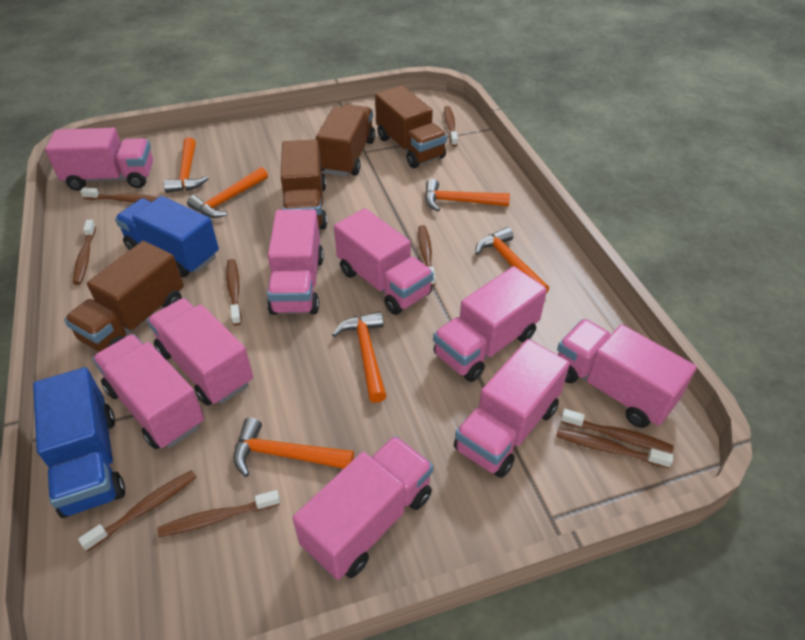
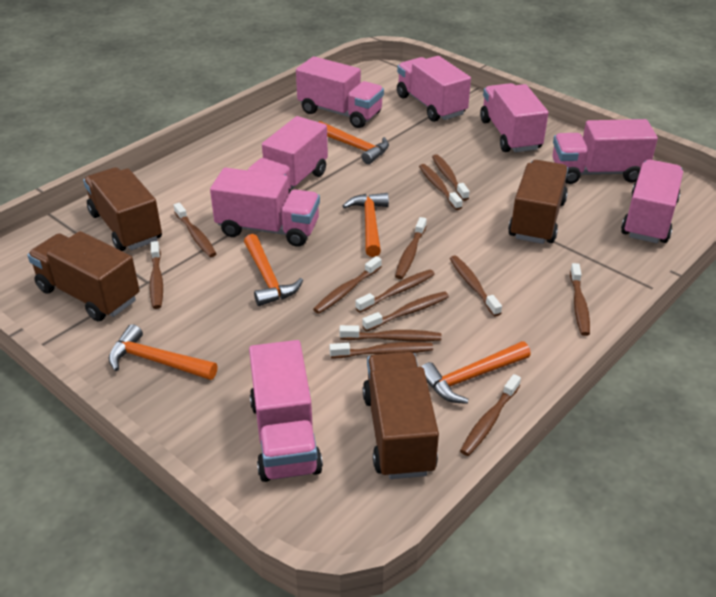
blue truck: [33,367,125,518] [115,196,219,278] = 2 -> none = 0
brown toothbrush: [73,220,96,285] [78,470,197,552] [80,188,158,203] [157,490,280,537] [226,259,242,326] [418,225,436,286] [444,106,458,147] [556,428,673,468] [561,409,673,454] = 9 -> [150,241,163,309] [174,203,216,257] [313,256,382,314] [329,342,433,358] [339,325,442,341] [355,270,435,313] [362,291,449,332] [395,217,426,279] [419,164,462,210] [432,154,470,201] [450,255,502,316] [460,374,521,456] [570,263,590,336] = 13
orange hammer: [163,137,209,193] [187,167,268,218] [233,418,354,477] [332,311,386,403] [425,179,510,211] [475,227,549,294] = 6 -> [108,324,218,380] [244,234,303,306] [319,121,389,164] [343,193,389,257] [422,341,531,404] = 5
pink truck: [45,128,153,191] [92,334,204,449] [147,298,253,406] [267,209,324,315] [293,436,434,580] [334,208,434,315] [433,266,547,382] [454,339,570,478] [557,319,697,428] = 9 -> [210,168,320,247] [248,116,328,193] [249,340,323,482] [296,56,384,128] [397,56,471,122] [480,83,548,152] [552,119,658,184] [621,160,683,243] = 8

